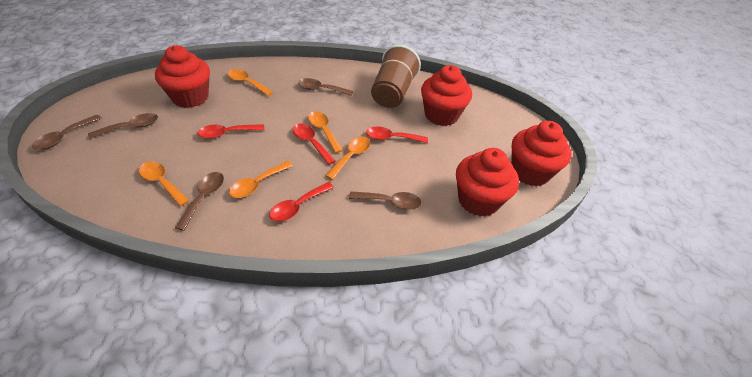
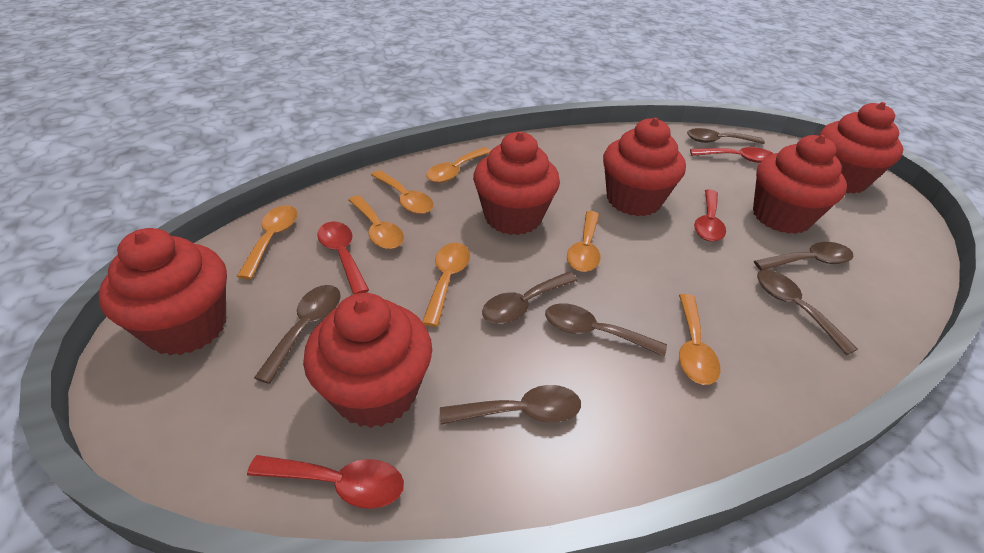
brown cup: [371,45,421,108] = 1 -> none = 0
brown spoon: [32,115,102,150] [88,113,158,139] [175,172,224,231] [298,78,353,96] [349,192,422,210] = 5 -> [254,285,341,384] [440,385,581,425] [482,272,578,324] [545,303,667,357] [687,128,765,144] [754,242,853,270] [757,270,858,355] = 7
orange spoon: [139,161,189,206] [227,69,273,96] [229,161,293,198] [308,111,343,153] [325,137,371,180] = 5 -> [237,205,297,279] [349,195,404,249] [371,170,434,214] [422,243,470,327] [426,147,491,183] [567,211,600,272] [679,294,720,385] = 7
red cupcake: [155,45,210,108] [421,65,472,126] [456,148,519,217] [511,121,571,186] = 4 -> [99,228,227,355] [303,293,432,428] [473,132,560,235] [603,118,686,216] [753,135,847,234] [820,102,903,194] = 6

